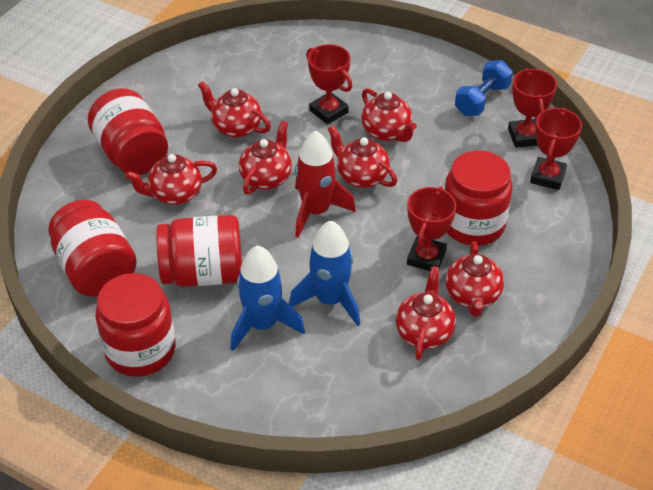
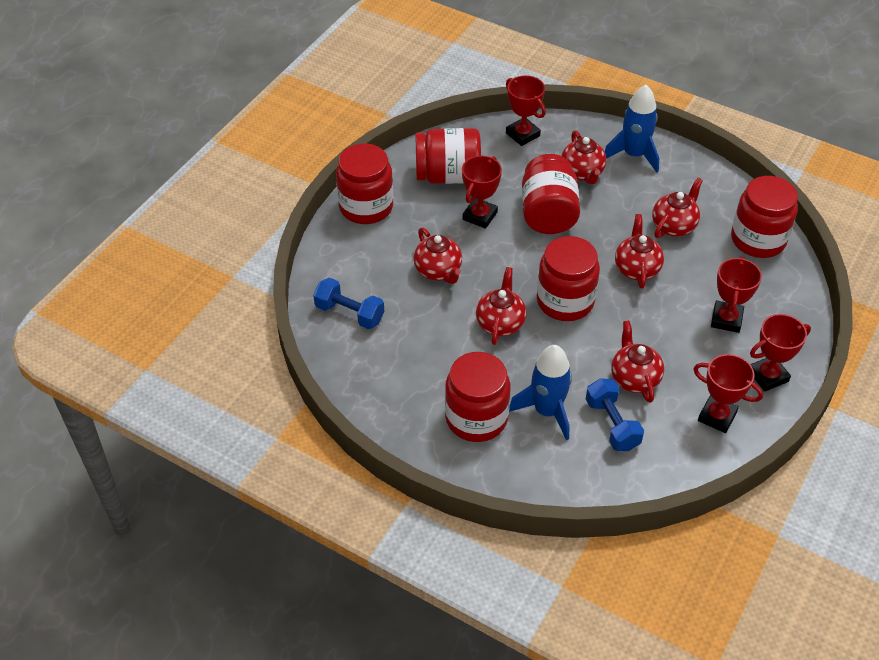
blue dumbbell: [455,60,513,116] = 1 -> [313,278,384,329] [586,378,644,451] = 2
red jar: [48,200,137,297] [88,88,168,175] [96,273,176,377] [156,215,242,287] [444,150,513,246] = 5 -> [336,144,393,224] [415,128,481,184] [445,352,510,442] [522,154,580,234] [537,236,600,321] [731,176,798,258] = 6
red rocket: [295,131,356,238] = 1 -> none = 0
red teapot: [125,154,217,205] [198,81,271,138] [239,121,292,195] [328,125,397,188] [361,88,417,142] [396,266,456,360] [445,241,504,317] = 7 -> [414,228,462,284] [476,267,526,345] [561,130,606,184] [611,321,664,403] [615,214,664,289] [652,178,703,238] = 6
red trophy: [306,44,352,124] [407,186,456,271] [508,68,557,148] [530,108,582,190] = 4 -> [462,156,502,229] [506,75,546,146] [694,354,763,433] [711,256,762,333] [750,314,811,391] = 5

